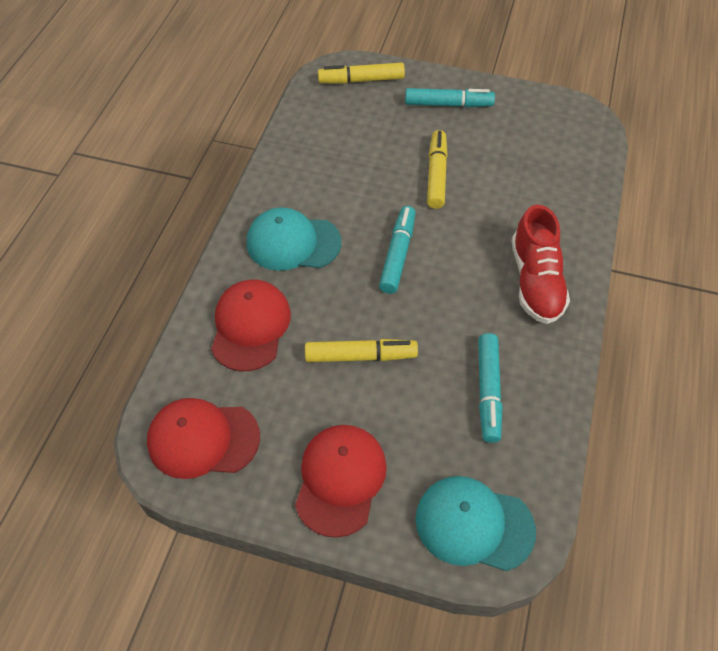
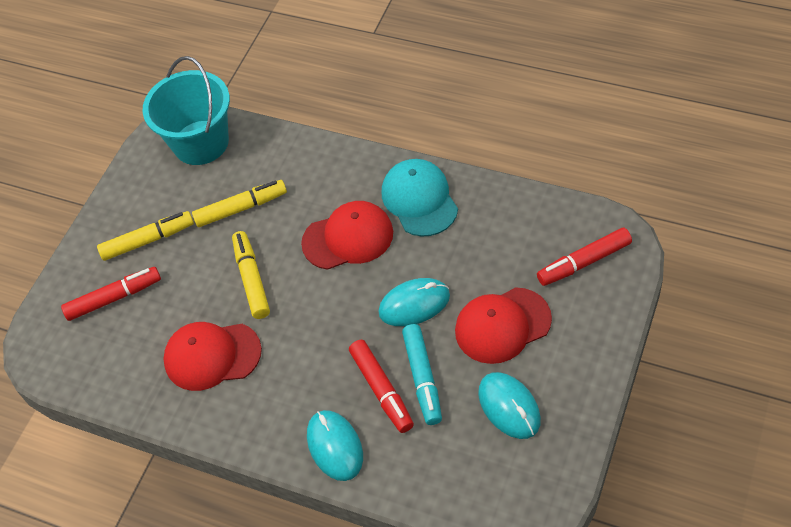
red marker: none = 0 -> [61,267,161,321] [349,340,414,433] [537,228,632,286] = 3
red shoe: [512,205,570,324] = 1 -> none = 0
turquoise bucket: none = 0 -> [143,56,230,165] = 1
turquoise cap: [247,207,342,271] [416,476,536,571] = 2 -> [382,159,458,237] = 1
turquoise marker: [379,206,415,294] [405,88,495,107] [478,333,503,443] = 3 -> [402,324,442,425] = 1
turquoise mouse: none = 0 -> [307,410,363,481] [378,278,450,326] [478,372,541,439] = 3

